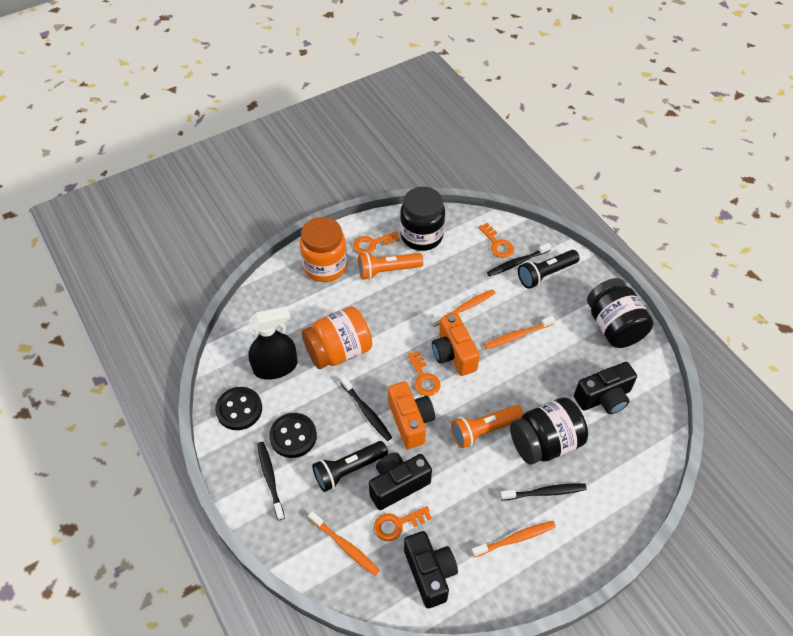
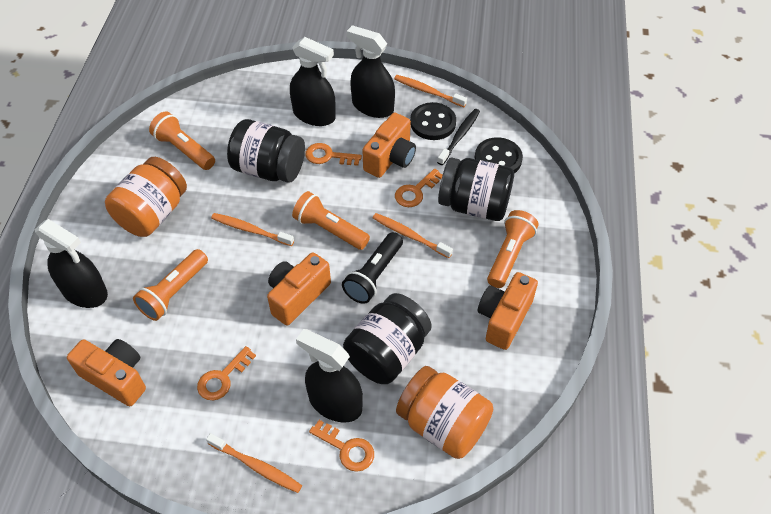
black camera: [369,452,432,510] [404,531,458,608] [574,362,637,414] = 3 -> none = 0
black flashlight: [312,441,388,492] [518,250,580,289] = 2 -> [342,232,403,304] = 1
black spray bottle: [248,306,297,380] = 1 -> [35,219,108,308] [290,37,336,126] [296,329,363,423] [347,25,395,118] = 4
black toothbrush: [257,442,285,520] [340,376,392,441] [487,243,552,276] [500,483,587,501] = 4 -> [437,109,480,165] = 1
orange camera: [388,381,435,449] [432,313,480,376] = 2 -> [67,339,146,406] [267,252,331,325] [362,113,416,178] [478,272,538,350] = 4
orange flashlight: [358,253,423,280] [451,405,524,448] = 2 -> [133,249,208,321] [149,111,215,170] [292,191,370,250] [487,210,539,288] = 4

